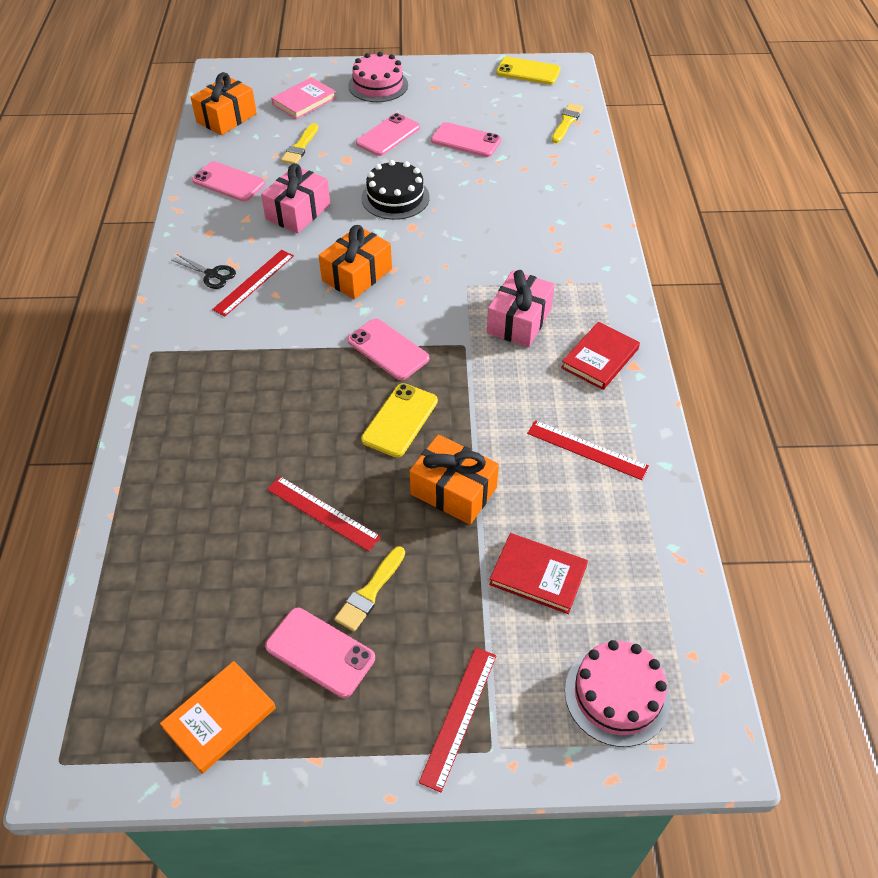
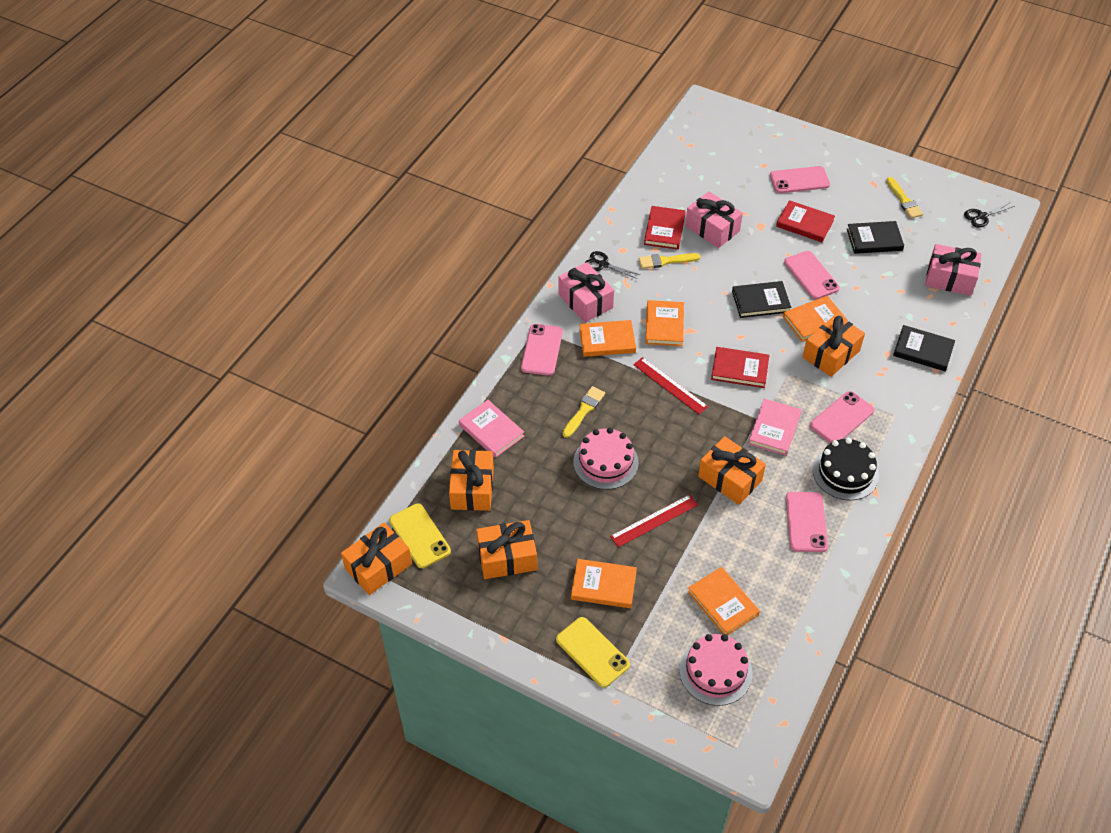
black book: none = 0 -> [732,281,791,318] [847,221,904,254] [893,325,955,371] = 3
black scissors: [171,254,236,289] = 1 -> [585,251,640,279] [964,202,1015,228] = 2
orange book: [160,661,276,774] = 1 -> [571,559,637,608] [580,320,636,357] [645,300,684,346] [688,567,760,635] [783,296,847,342] = 5
orange gift: [191,72,257,135] [319,225,392,299] [410,435,499,525] = 3 -> [341,522,412,595] [449,450,494,511] [476,520,537,579] [698,436,766,505] [803,314,865,377] = 5
pink book: [271,77,336,119] = 1 -> [459,400,524,458] [748,399,802,456] = 2
pink gift: [261,164,330,233] [487,270,555,347] = 2 -> [559,262,614,323] [685,191,743,248] [925,244,982,296] = 3
red book: [489,533,588,614] [561,322,640,390] = 2 -> [644,206,686,249] [711,347,769,388] [776,200,835,242] = 3
red ruler: [212,250,294,316] [267,476,381,552] [419,647,496,792] [527,420,649,480] = 4 -> [610,494,698,547] [633,357,708,414] = 2

